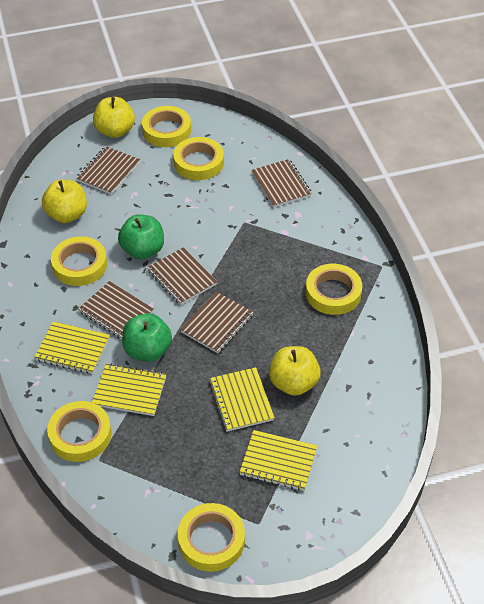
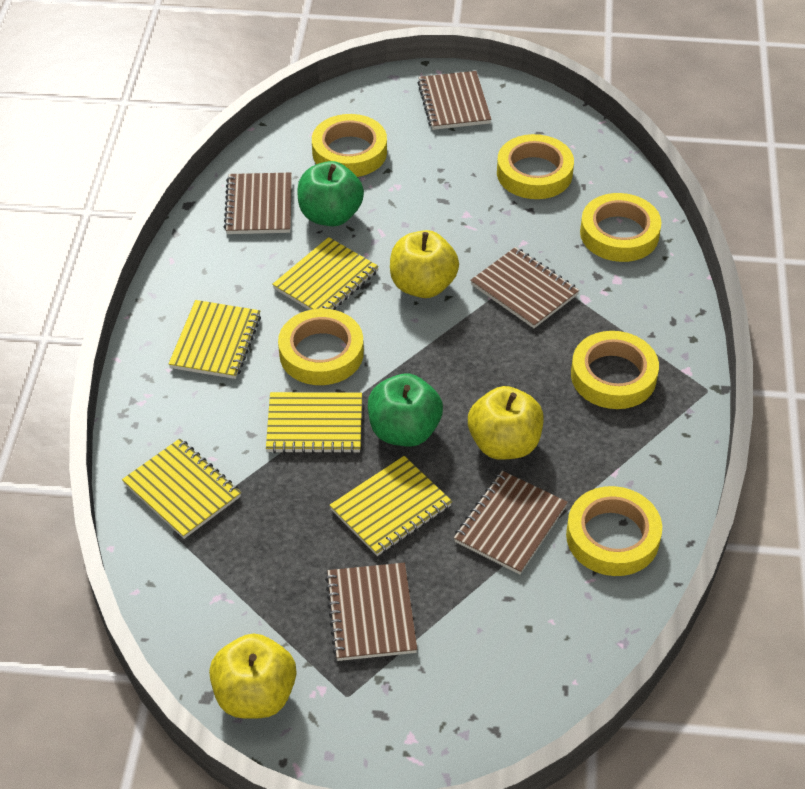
yellow notebook: [34,322,110,374] [92,363,167,416] [209,367,275,432] [239,430,317,491] = 4 -> [122,439,241,539] [169,300,261,379] [266,392,362,454] [272,237,379,310] [329,456,452,556] = 5

